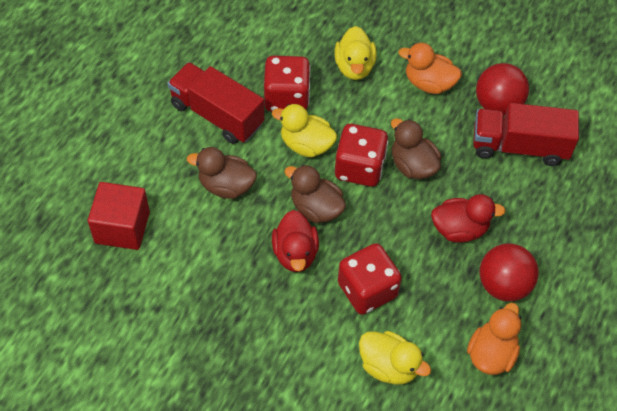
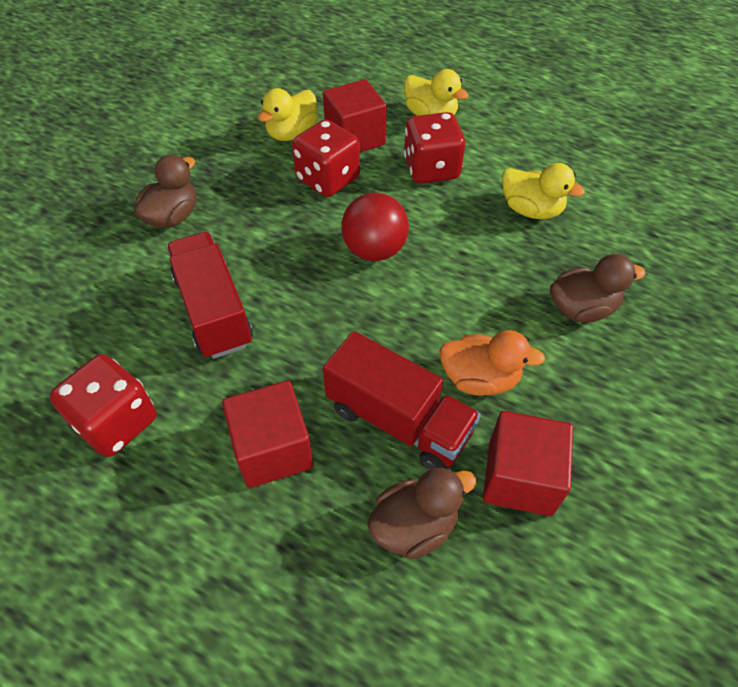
orange duck: [398,43,462,94] [467,303,521,375] = 2 -> [439,330,545,396] = 1
red ball: [476,63,529,116] [480,243,539,302] = 2 -> [341,193,409,261] = 1
red cube: [88,182,150,250] = 1 -> [222,381,314,488] [323,79,387,152] [483,411,573,516] = 3
red duck: [272,210,319,272] [431,194,506,243] = 2 -> none = 0

